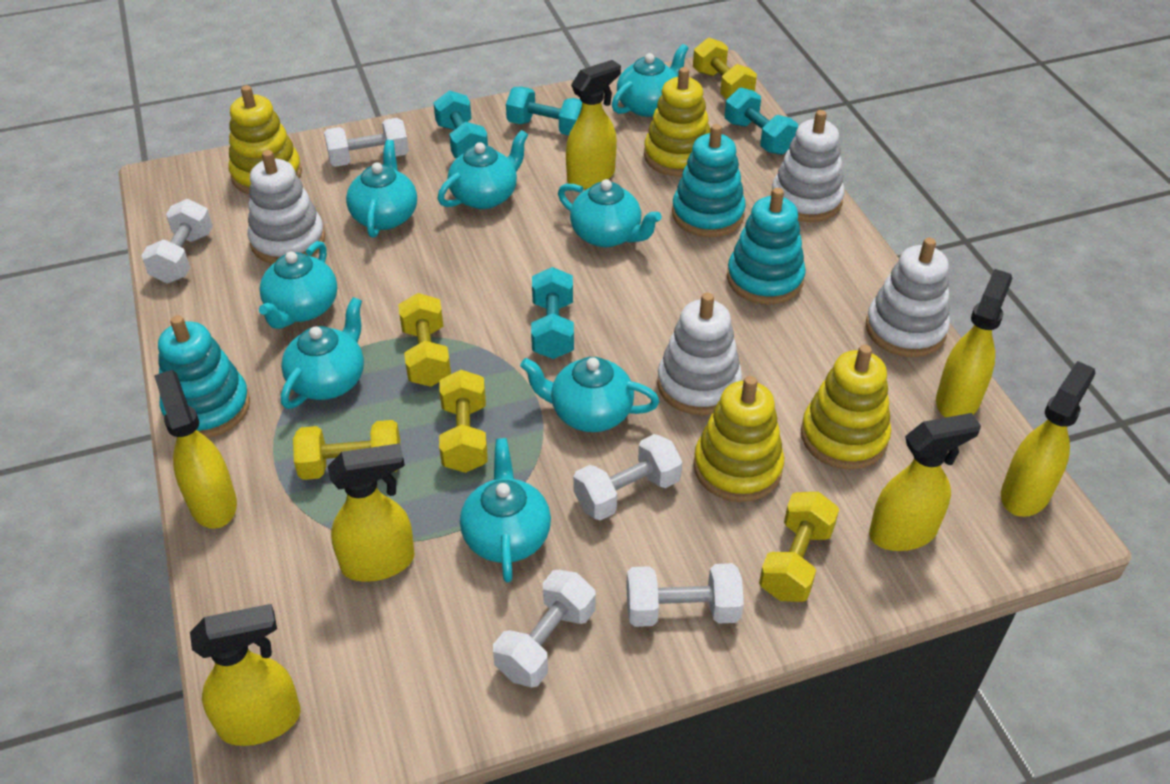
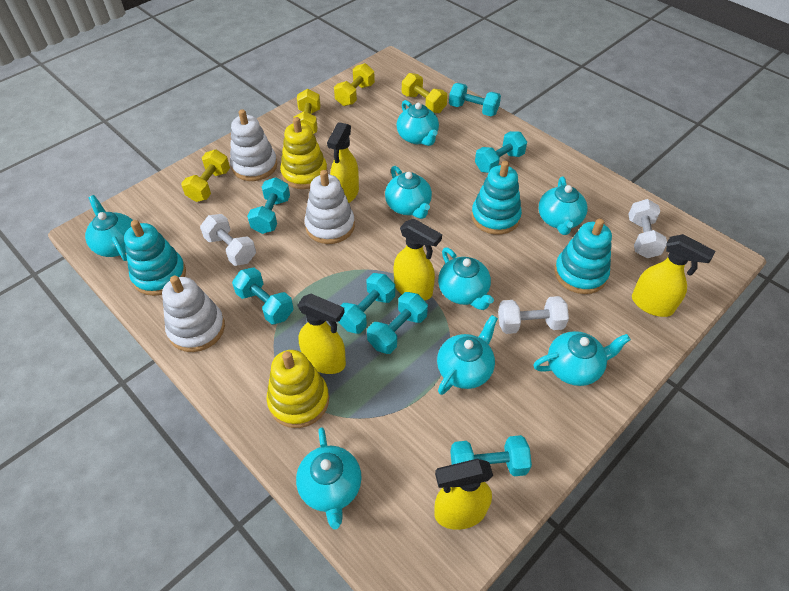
turquoise dumbbell: [433,90,488,158] [506,87,582,135] [531,267,574,359] [725,88,798,155] = 4 -> [232,267,294,325] [247,177,290,234] [339,273,395,334] [367,292,428,354] [449,83,501,116] [450,435,532,476] [475,131,527,173] = 7
white dumbbell: [141,199,213,283] [324,118,409,167] [493,570,596,687] [573,434,682,520] [626,563,744,627] = 5 -> [200,214,256,266] [498,296,569,334] [628,199,667,258] = 3
white stacking toy: [247,150,325,264] [657,293,742,415] [771,110,845,222] [866,238,950,357] = 4 -> [162,276,225,352] [230,109,277,181] [304,170,355,244] = 3
yellow dumbbell: [293,420,401,480] [398,293,451,387] [439,370,488,473] [693,38,757,100] [759,492,839,602] = 5 -> [181,150,230,202] [293,89,320,134] [334,63,375,106] [402,73,448,113] = 4
yellow spray bottle: [154,370,237,529] [190,604,300,746] [328,443,414,582] [566,60,621,189] [869,413,981,551] [936,269,1012,418] [1001,361,1096,517] = 7 -> [297,294,346,374] [327,122,359,203] [394,219,442,301] [434,459,493,530] [632,234,715,317] = 5
yellow stacking toy: [229,85,302,194] [644,67,711,177] [693,376,784,502] [801,345,891,470] = 4 -> [267,350,329,428] [280,117,328,189] = 2

